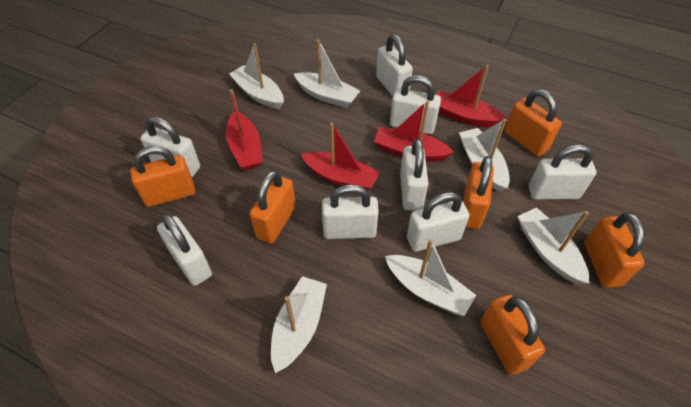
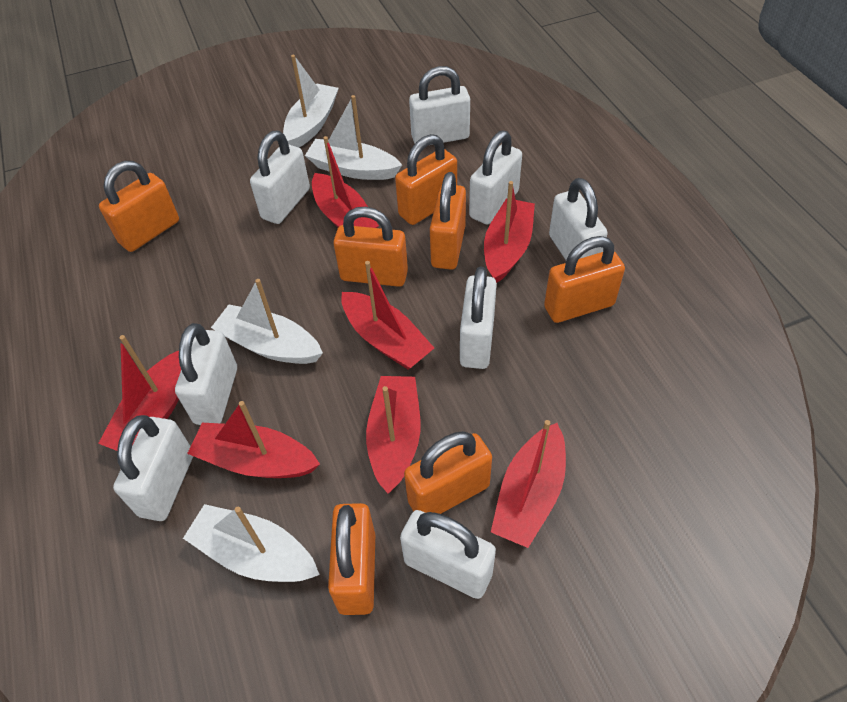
orange padlock: [130,146,195,207] [250,170,296,244] [463,156,494,229] [480,295,545,375] [505,89,562,156] [584,213,645,288] = 6 -> [99,161,179,252] [328,503,375,615] [333,207,408,287] [395,134,457,225] [404,431,492,514] [430,172,466,270] [544,236,625,323] = 7
red boat: [226,89,263,170] [301,122,380,191] [374,101,454,162] [436,65,507,127] = 4 -> [98,335,181,451] [187,401,320,478] [312,136,379,228] [341,261,434,369] [366,376,420,493] [484,181,535,283] [491,420,566,548] = 7
white boat: [229,43,284,109] [271,276,327,373] [294,39,360,108] [385,239,476,316] [459,119,510,192] [517,208,589,284] = 6 -> [183,504,320,582] [211,279,323,364] [283,55,339,147] [305,95,402,180] = 4

